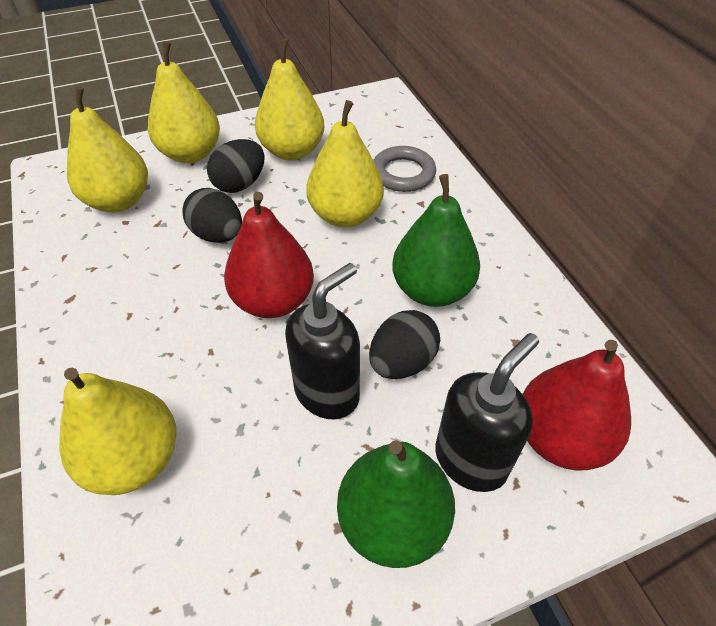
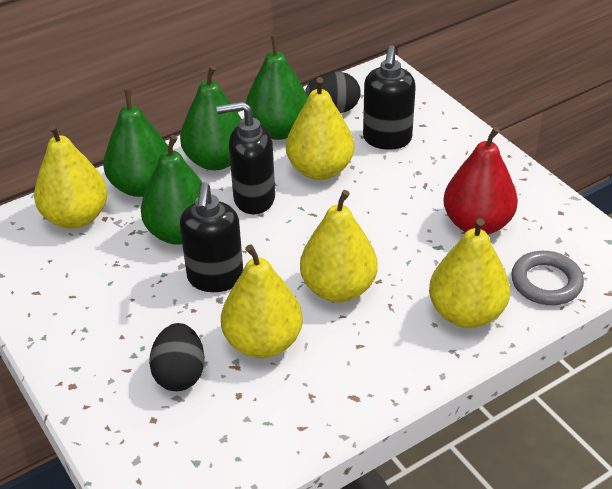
black egg: [182,188,242,243] [207,139,265,193] [369,310,440,379] = 3 -> [149,323,205,391] [305,72,360,113] = 2
black soap dispenser: [285,263,360,419] [435,333,539,492] = 2 -> [180,182,243,292] [216,101,275,214] [363,45,416,150] = 3
green pear: [337,440,455,568] [392,174,480,307] = 2 -> [103,89,168,197] [141,135,202,245] [180,66,241,170] [246,35,308,140] = 4
red pear: [224,192,314,318] [523,340,631,471] = 2 -> [443,127,518,235] = 1

